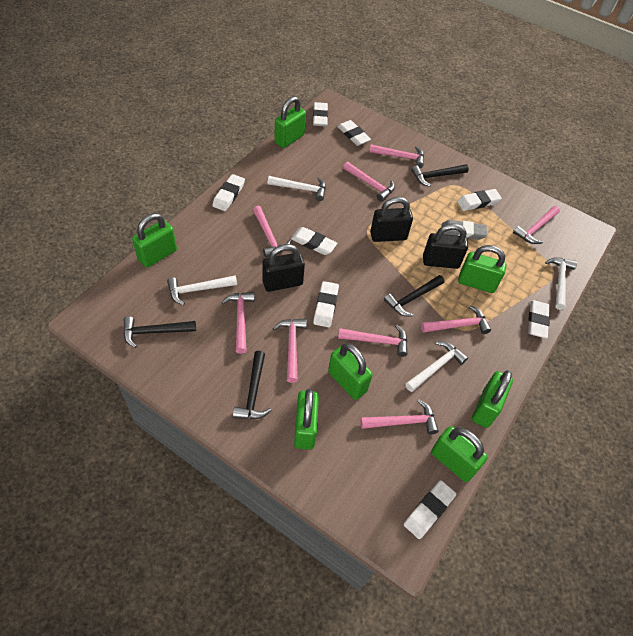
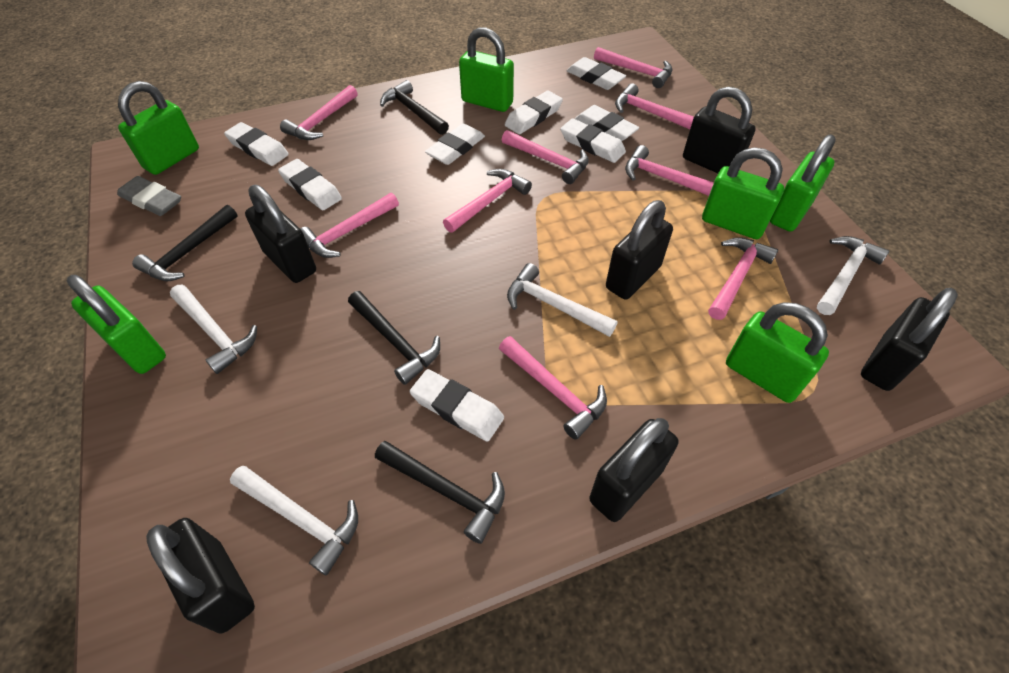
black padlock: [262,244,305,292] [370,197,413,242] [423,223,468,269] = 3 -> [146,518,255,633] [245,185,316,283] [589,418,678,522] [606,200,673,300] [683,87,756,173] [861,288,958,391] = 6
green padlock: [132,213,177,268] [274,96,306,148] [294,389,319,450] [328,343,373,400] [431,426,488,482] [458,245,507,293] [472,370,513,428] = 7 -> [67,275,166,374] [118,81,199,175] [459,27,514,112] [702,147,784,239] [726,302,829,403] [770,134,836,232] = 6

